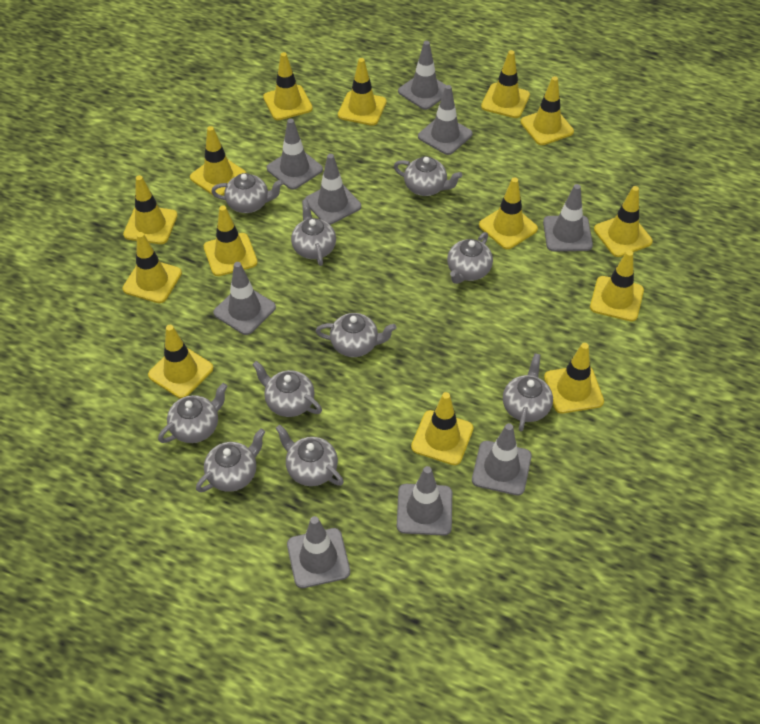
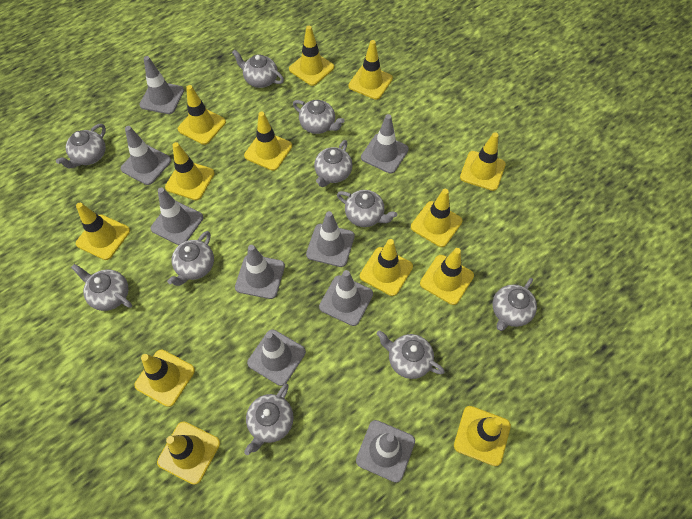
yellow traffic cone: [123,175,178,244] [123,232,182,303] [148,325,213,399] [190,126,246,196] [204,205,258,276] [263,52,313,120] [338,58,387,126] [411,392,473,465] [479,177,538,249] [481,50,530,118] [520,76,574,145] [544,343,604,414] [590,250,644,321] [594,186,653,257] = 14 -> [76,203,130,260] [134,350,195,407] [157,421,220,485] [165,142,215,200] [178,85,226,145] [244,111,292,171] [289,26,334,86] [348,40,393,100] [360,239,413,296] [411,189,463,247] [420,248,474,305] [454,406,511,466] [460,132,506,191] = 13

